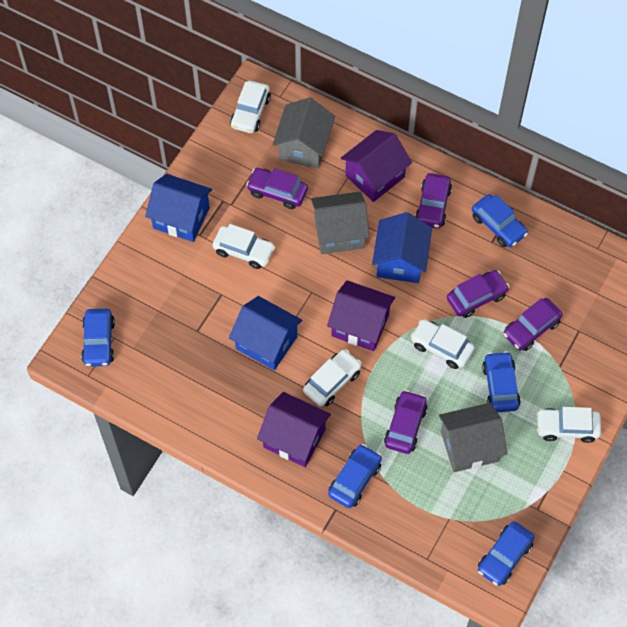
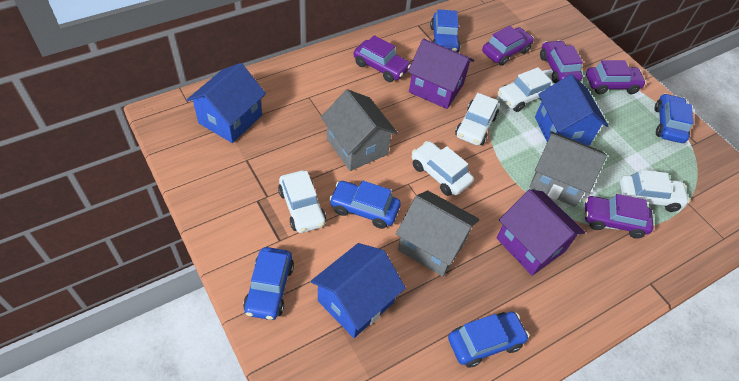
purple house: [257,392,331,467] [327,280,395,351] [340,130,412,202] = 3 -> [408,38,474,109] [497,189,585,276] = 2

